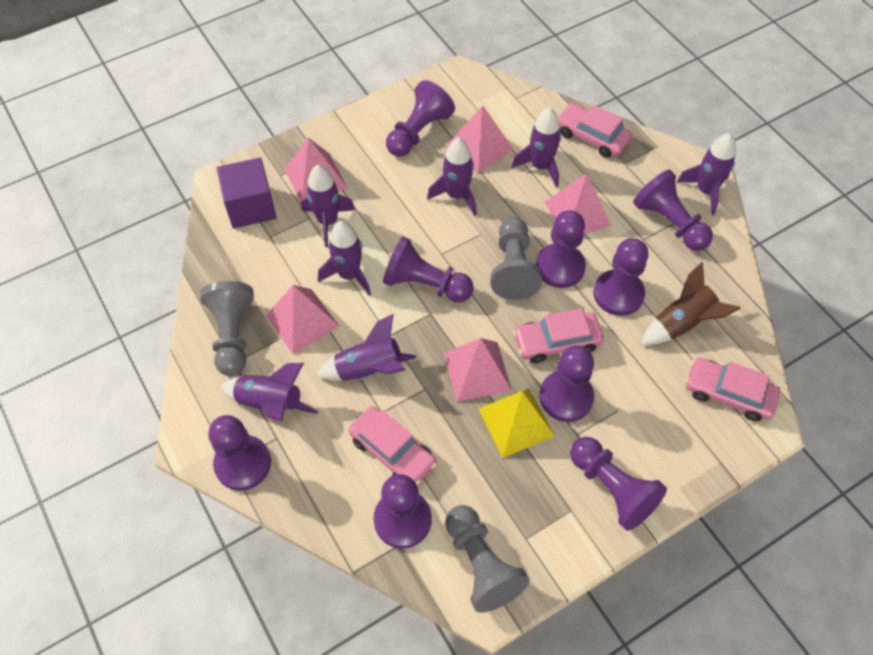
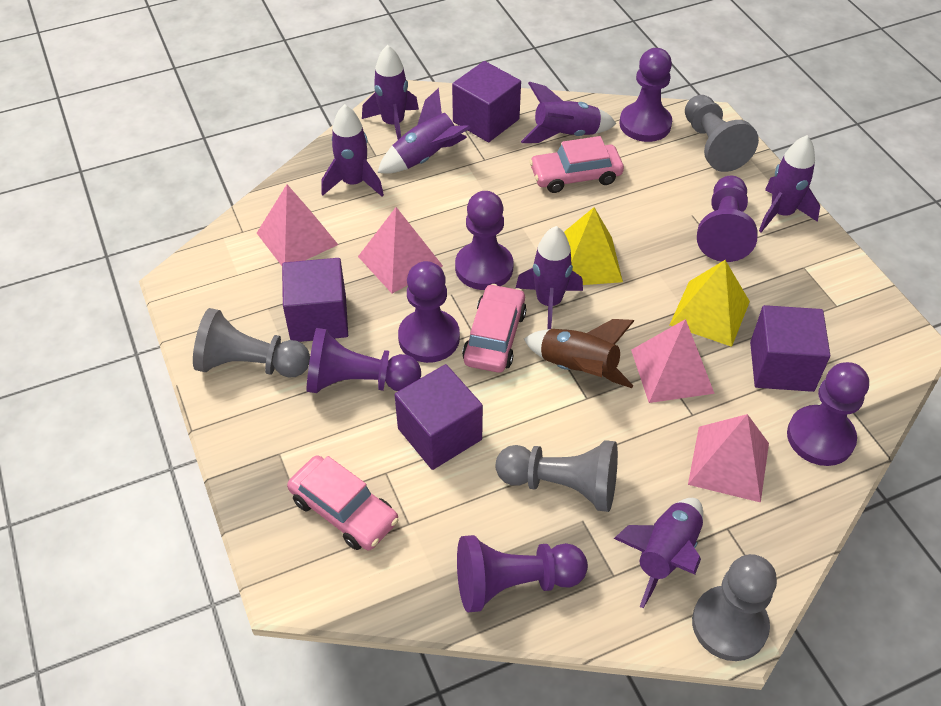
grey pawn: [200,281,254,376] [445,505,529,613] [490,217,542,300] = 3 -> [193,308,310,377] [496,440,618,512] [685,95,759,172] [692,554,777,661] = 4
pink car: [349,406,437,485] [513,308,604,363] [557,103,632,158] [686,358,780,421] = 4 -> [287,455,398,550] [462,284,527,373] [529,136,624,193] = 3
pink pyramid: [265,285,340,354] [285,137,348,202] [444,338,512,402] [446,105,514,174] [545,174,611,234] = 5 -> [257,185,338,266] [358,207,443,293] [631,319,715,403] [688,414,769,503] = 4
purple cube: [217,158,277,228] = 1 -> [282,258,348,342] [395,364,483,470] [452,61,521,142] [750,305,830,392] = 4
purple pawn: [208,415,271,491] [373,474,432,549] [383,236,474,303] [386,80,455,157] [536,210,586,288] [540,345,594,422] [570,437,667,531] [594,238,648,316] [633,170,713,251] = 9 -> [307,328,421,393] [398,261,460,363] [455,191,514,290] [457,535,588,612] [619,48,672,142] [697,176,757,262] [787,362,869,466] = 7
yellow pyramid: [478,388,555,458] = 1 -> [564,207,623,285] [670,260,750,347] = 2

